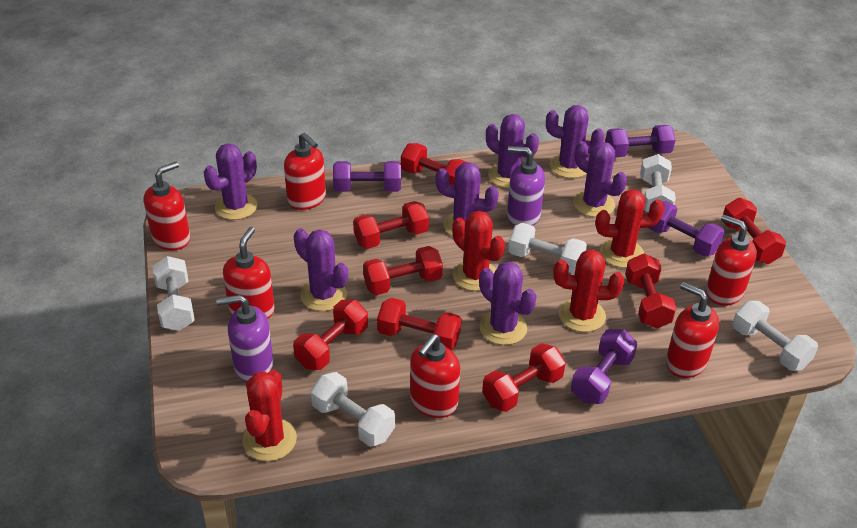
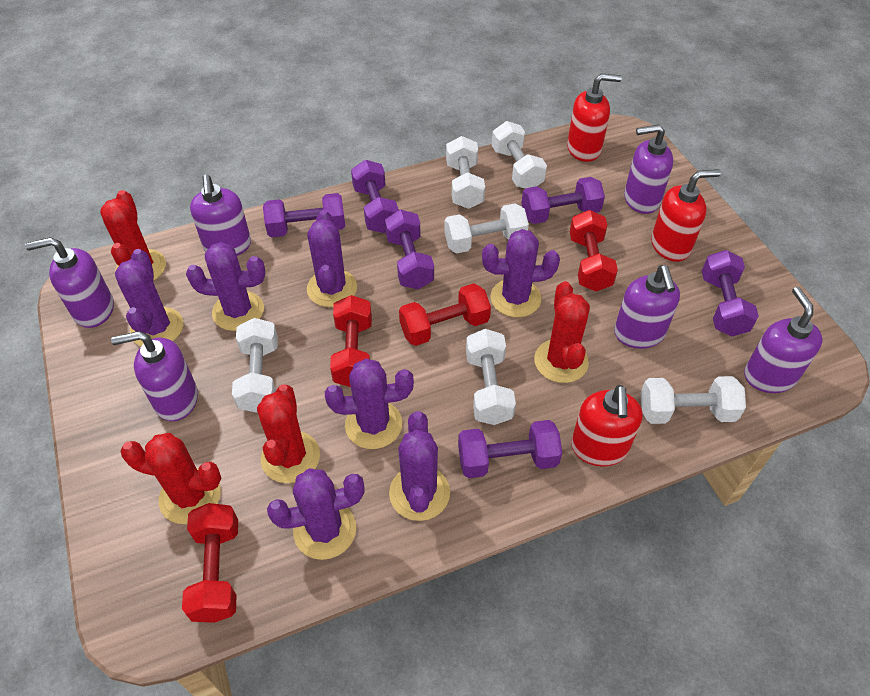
purple dumbbell: [333,161,401,192] [571,329,638,404] [605,125,675,157] [648,201,724,256] = 4 -> [263,193,345,237] [351,160,399,233] [385,209,434,289] [458,420,562,478] [521,177,605,224] [702,250,759,336] = 6
purple soap dispenser: [216,295,274,382] [507,146,545,226] = 2 -> [25,237,114,328] [111,331,198,421] [190,174,251,256] [614,265,680,349] [624,125,673,214] [744,287,823,393] = 6
red dumbbell: [293,300,368,370] [353,201,429,249] [363,246,443,295] [377,298,461,350] [401,143,467,185] [482,343,566,412] [625,253,677,329] [723,198,786,264] = 8 -> [182,503,238,623] [330,295,372,387] [399,283,491,346] [570,210,618,291] = 4
red soap dispenser: [144,162,190,251] [223,227,275,319] [284,132,326,210] [410,334,460,418] [666,282,719,378] [706,215,757,306] = 6 -> [567,74,622,162] [571,385,643,466] [651,169,721,262] = 3
white dumbbell: [152,256,195,331] [311,372,395,447] [508,223,587,273] [640,154,676,212] [732,301,818,371] = 5 -> [232,318,278,413] [444,203,529,254] [446,136,485,209] [466,329,516,425] [492,121,547,188] [640,376,746,424] = 6

